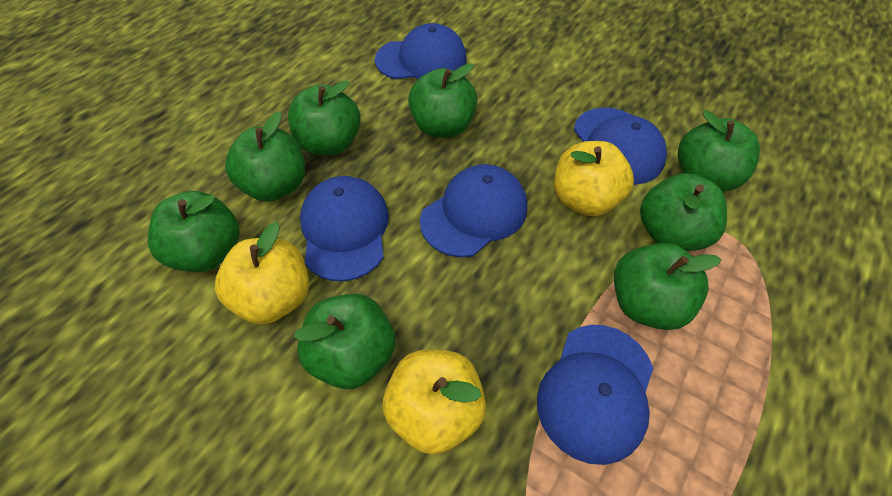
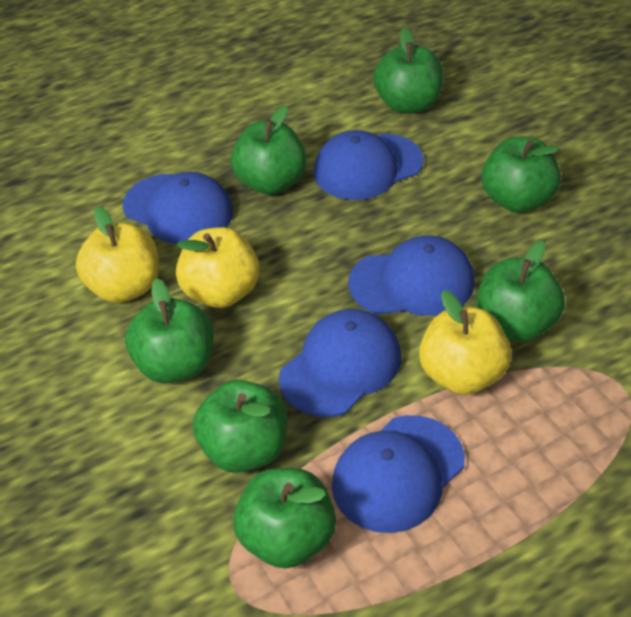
green apple: [148,191,240,272] [225,112,305,202] [288,80,361,155] [294,294,395,389] [408,63,478,138] [614,243,721,330] [640,173,727,251] [678,110,760,192] = 8 -> [125,278,214,383] [193,380,287,473] [231,105,307,195] [233,468,336,569] [374,27,444,114] [476,241,565,342] [481,137,561,213] = 7

